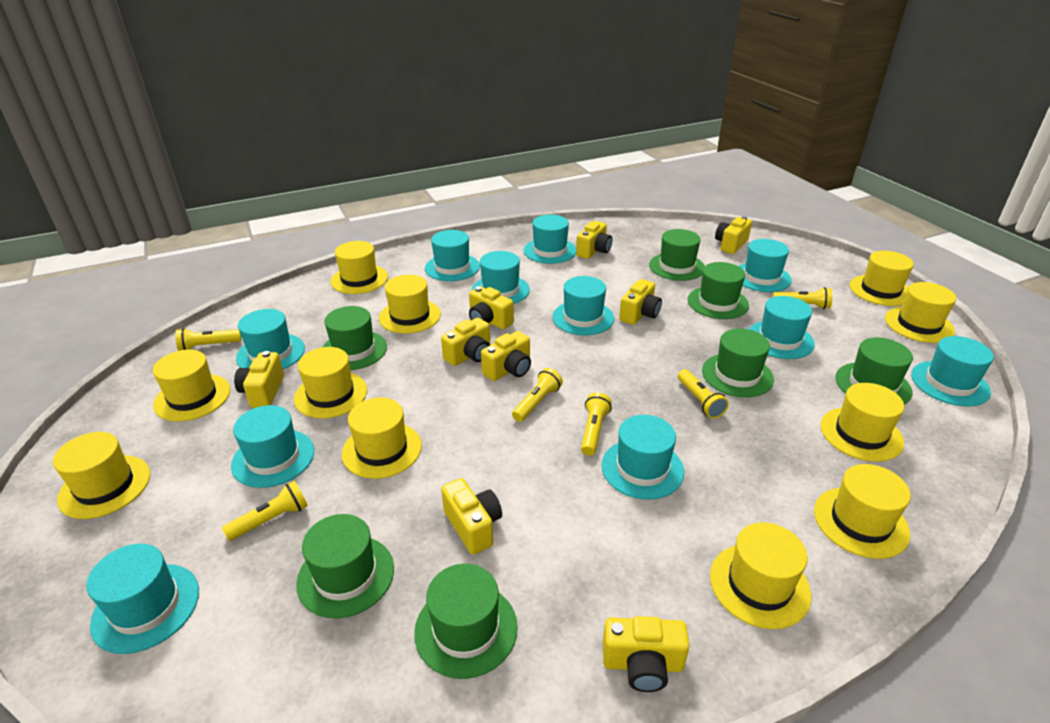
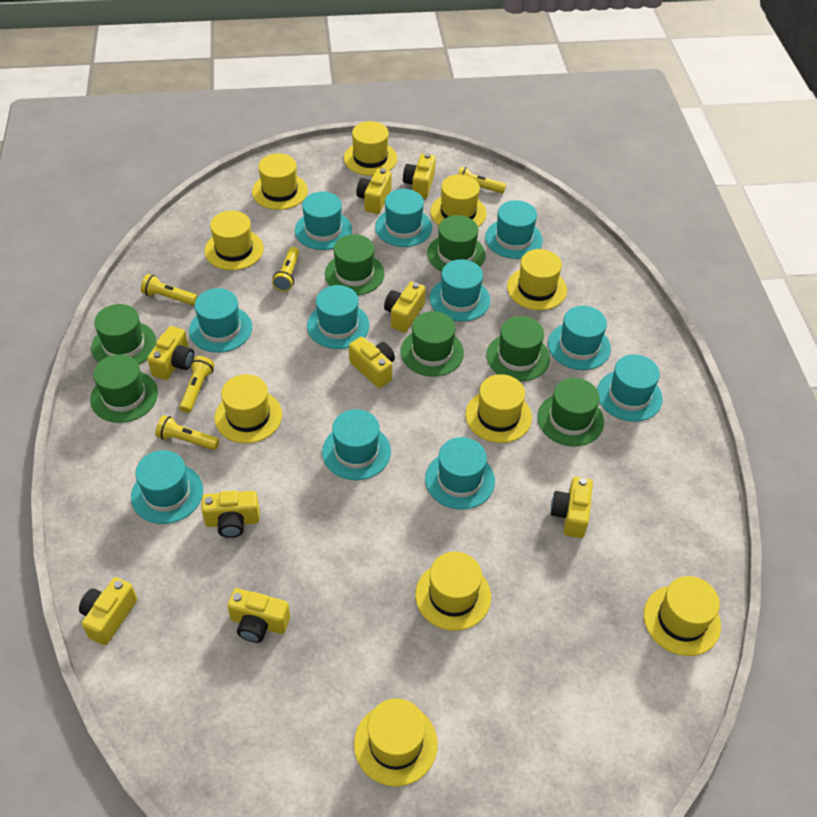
yellow flashlight: [175,328,242,351] [222,481,308,541] [512,368,563,422] [581,392,612,456] [678,369,729,419] [773,287,833,309] = 6 -> [141,274,198,305] [155,415,219,450] [179,356,215,413] [272,247,299,292] [458,167,506,193] = 5
yellow hat: [53,432,150,519] [153,350,230,421] [294,347,367,419] [331,241,388,294] [342,397,422,479] [379,275,441,334] [710,522,811,629] [814,464,911,559] [820,383,904,462] [850,251,914,306] [885,282,956,343] = 11 -> [205,211,264,270] [214,374,282,443] [252,153,308,210] [344,121,397,176] [354,698,438,787] [415,552,491,631] [430,174,487,227] [465,374,532,443] [507,249,567,310] [644,576,721,656] = 10

